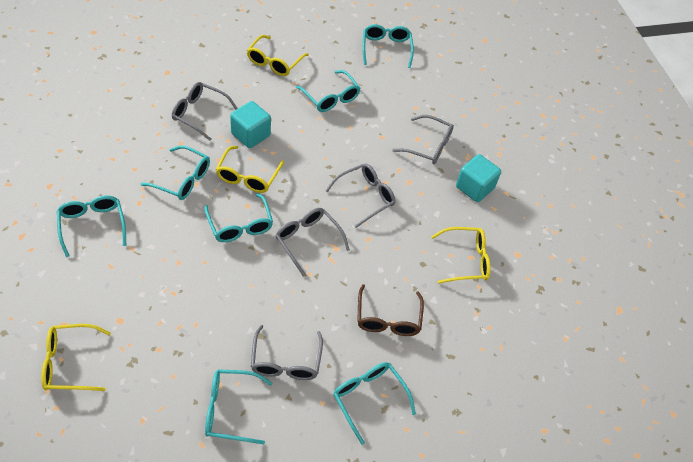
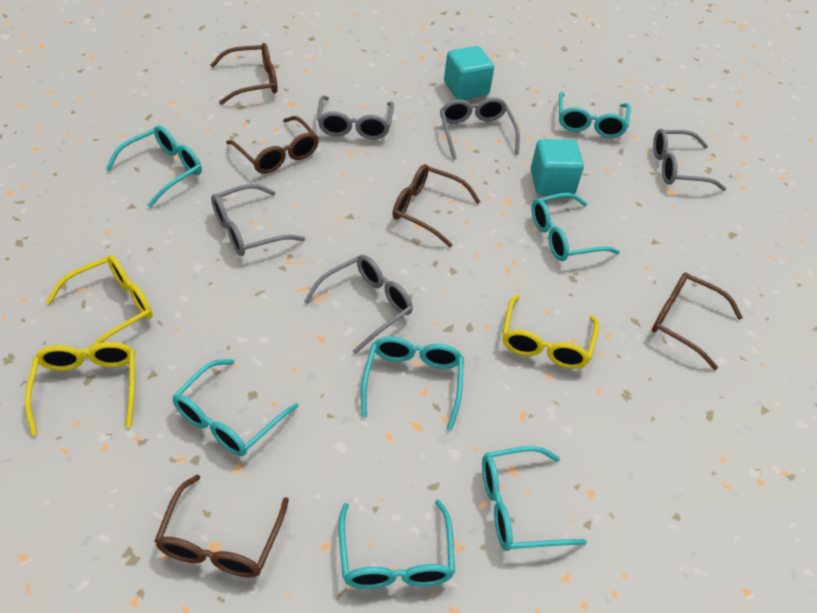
brown glasses: [357,284,424,336] = 1 -> [155,475,289,578] [210,43,277,105] [226,116,319,174] [393,164,481,247] [652,272,743,370] = 5
yellow glasses: [41,324,111,391] [216,146,284,193] [247,35,309,76] [431,227,491,284] = 4 -> [25,342,135,435] [46,255,153,358] [502,295,599,369] = 3

